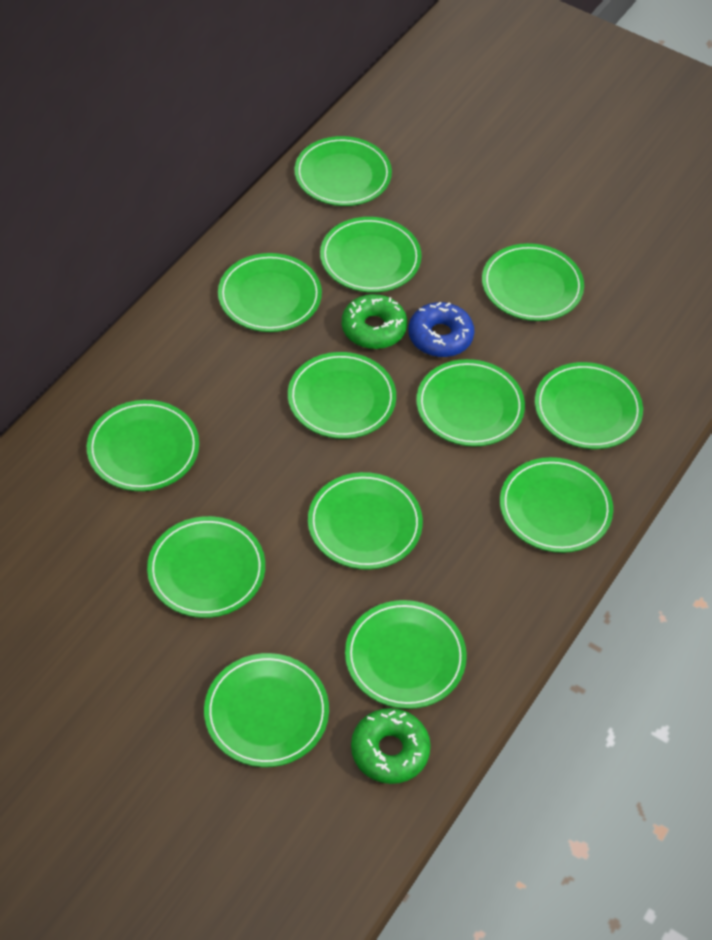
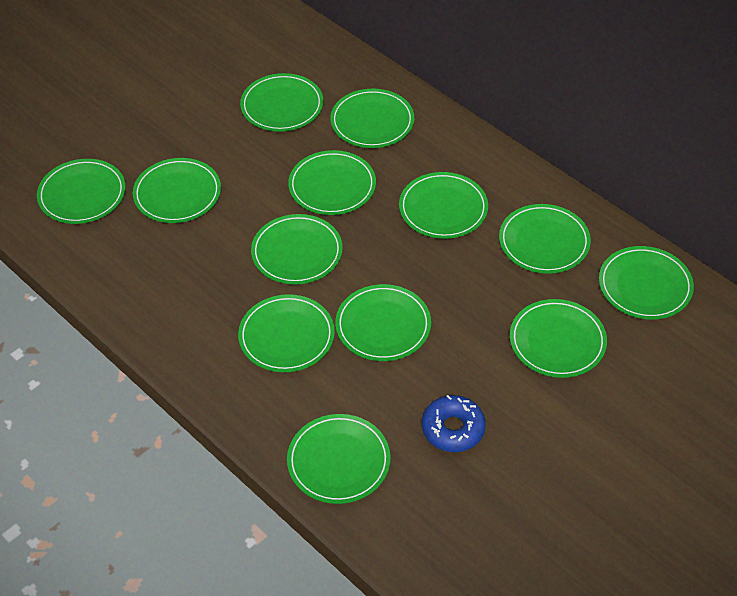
green donut: [342,294,407,349] [351,708,431,784] = 2 -> none = 0

